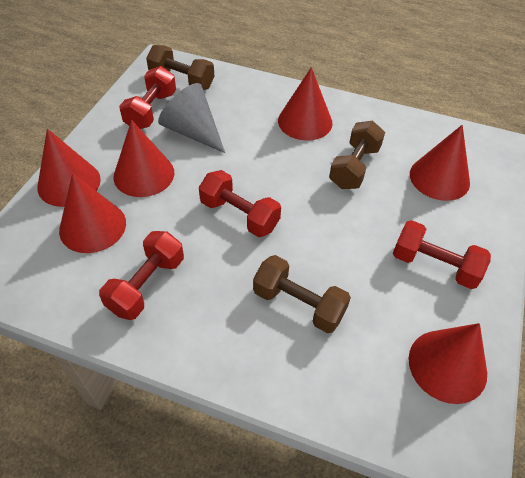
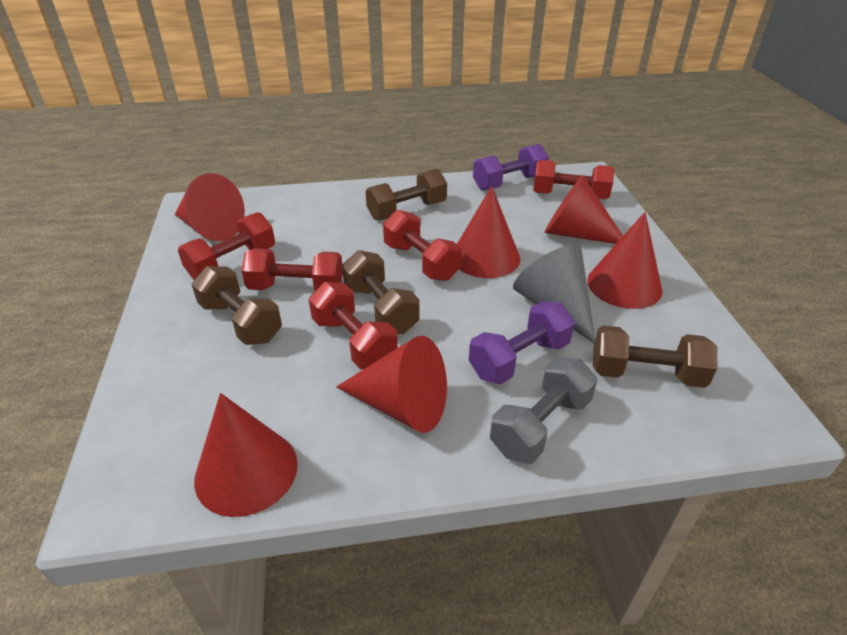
brown dumbbell: [146,45,214,90] [253,255,351,333] [329,121,385,189] = 3 -> [191,266,282,345] [342,250,420,334] [365,169,447,220] [593,325,717,388] = 4
grey dumbbell: none = 0 -> [490,357,598,464] = 1
purple dumbbell: none = 0 -> [469,301,575,384] [473,144,549,190] = 2
red dumbbell: [99,231,184,320] [119,66,176,129] [199,170,281,237] [393,220,491,289] = 4 -> [178,212,275,280] [241,248,343,291] [309,282,398,369] [383,210,462,281] [533,160,614,199] = 5

